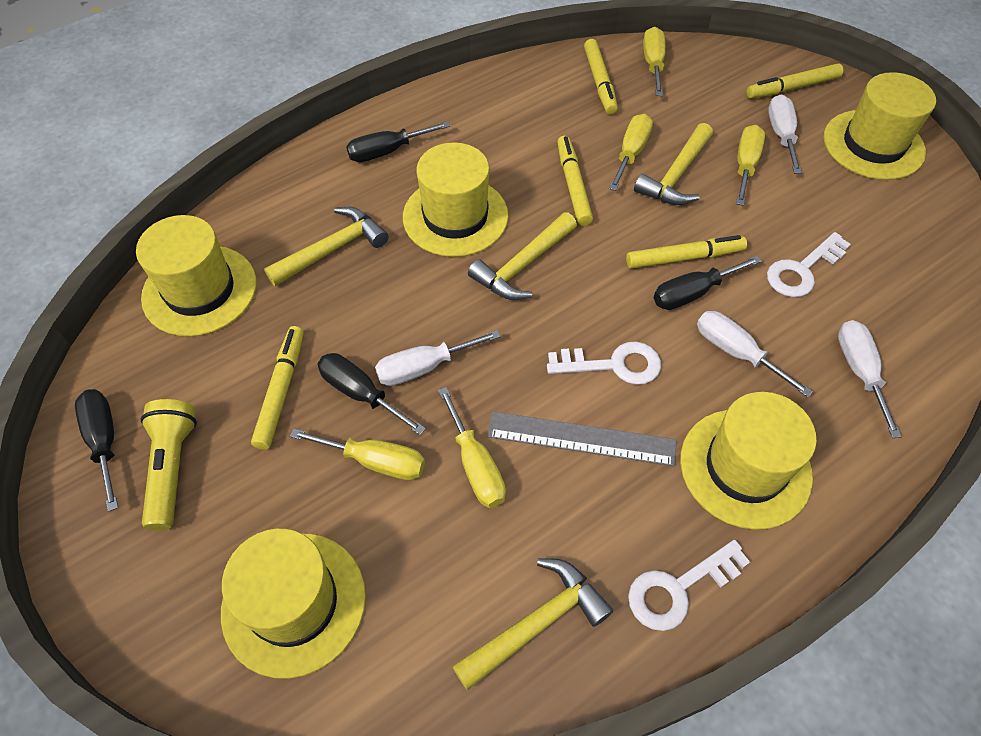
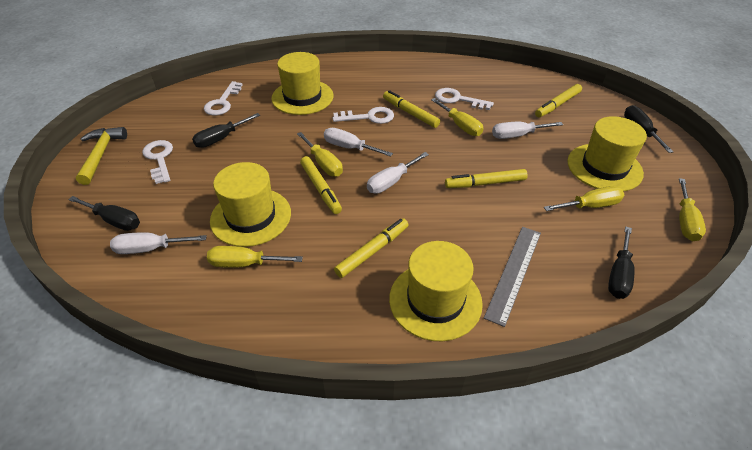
white key: [547,342,661,385] [628,540,750,631] [767,232,851,297] = 3 -> [142,140,173,184] [204,81,242,115] [333,107,394,124] [435,88,494,110] = 4
yellow flashlight: [141,399,197,531] = 1 -> none = 0
yellow hammer: [264,207,389,286] [452,558,613,690] [468,212,577,300] [634,123,713,205] = 4 -> [76,127,127,185] = 1
yellow hat: [136,215,257,336] [221,528,366,679] [403,142,508,257] [680,392,817,530] [824,72,936,180] = 5 -> [210,162,291,247] [271,52,334,115] [389,241,483,341] [567,116,647,191] = 4

